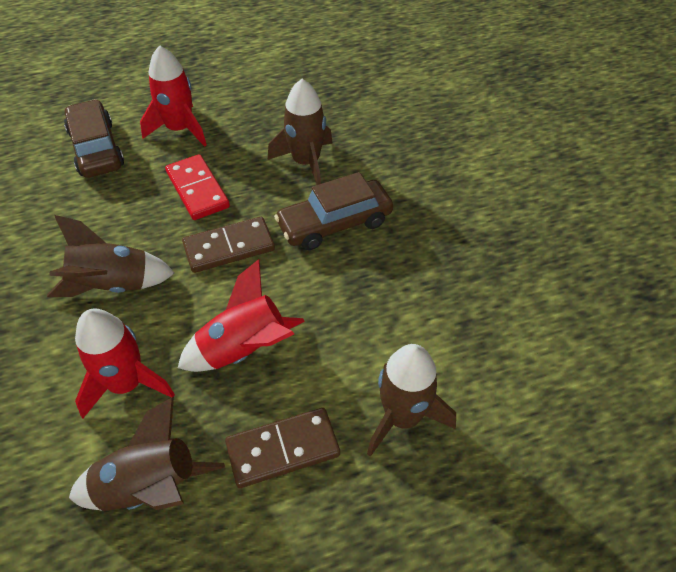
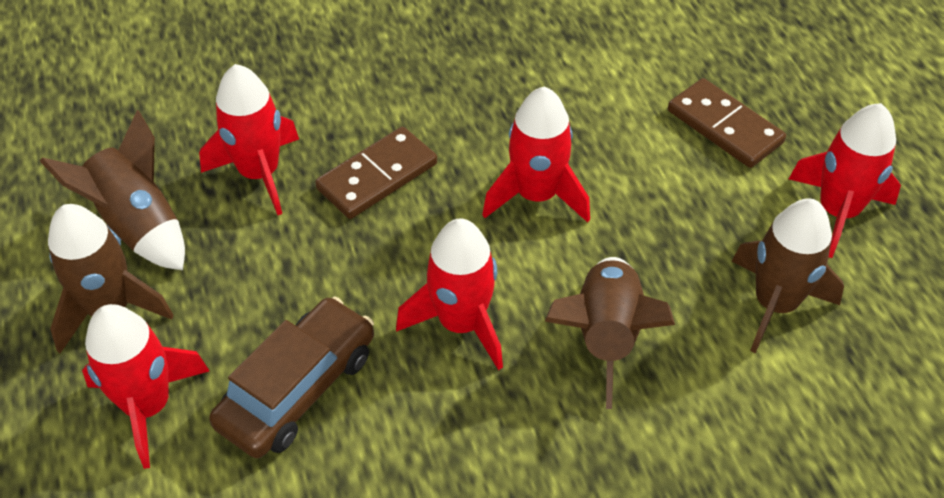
brown car: [64,99,124,178] [274,172,393,250] = 2 -> [209,296,374,458] = 1
red domino: [165,154,230,220] = 1 -> none = 0
red rocket: [75,309,175,418] [140,45,207,147] [178,259,305,372] = 3 -> [82,304,209,469] [199,64,299,215] [396,219,503,370] [482,86,590,222] [789,103,901,258] = 5

